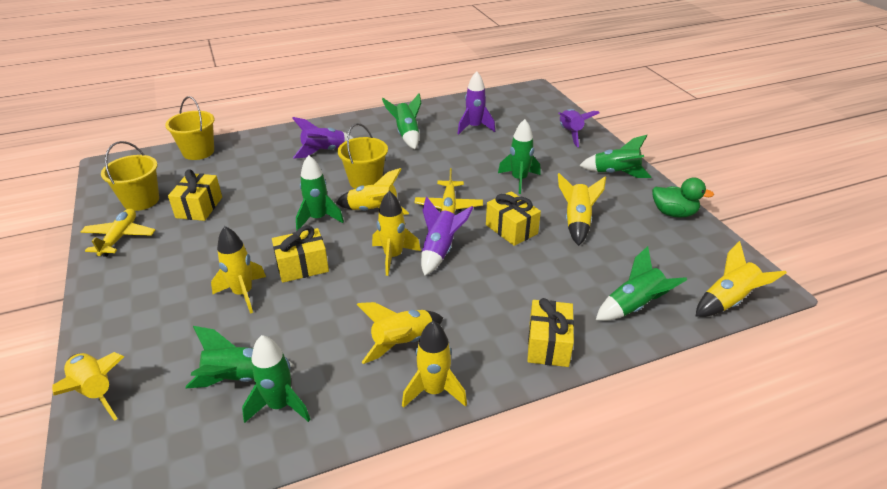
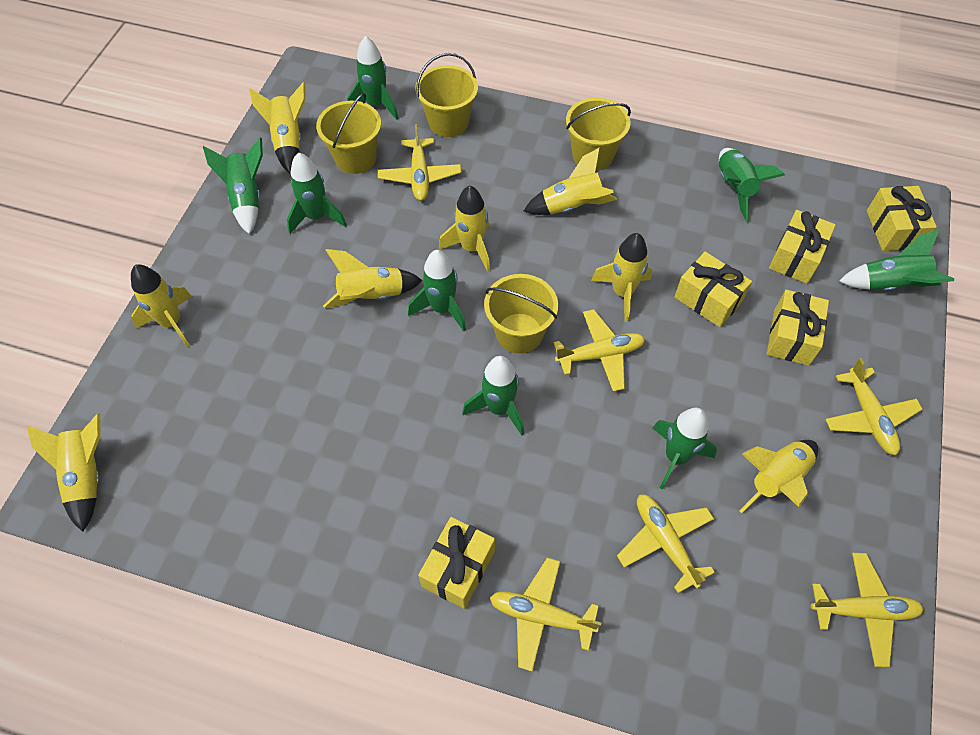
green duck: [652,177,714,217] = 1 -> none = 0
green rocket: [186,326,294,388] [242,335,311,423] [296,155,344,231] [382,94,421,149] [498,119,541,194] [579,135,651,178] [596,246,687,321] = 7 -> [203,138,263,235] [287,152,347,234] [347,36,399,120] [408,250,466,331] [462,356,524,436] [652,408,717,490] [719,148,785,221] [839,229,954,291] = 8
purple rocket: [292,117,353,159] [421,196,474,276] [458,71,495,134] [558,109,600,147] = 4 -> none = 0
yellow bucket: [101,141,159,211] [165,96,215,160] [337,123,388,189] = 3 -> [316,93,381,174] [415,53,478,137] [484,274,558,354] [566,98,631,171] = 4
yellow gift: [168,169,222,221] [272,226,329,283] [486,191,541,246] [527,298,574,367] = 4 -> [418,517,495,609] [674,252,752,327] [767,290,829,366] [769,210,836,284] [867,186,937,251] = 5
yellow plane: [81,209,155,257] [414,168,483,214] = 2 -> [378,124,461,201] [490,558,601,671] [554,309,645,392] [617,494,715,593] [811,553,924,667] [825,358,923,455] = 6

